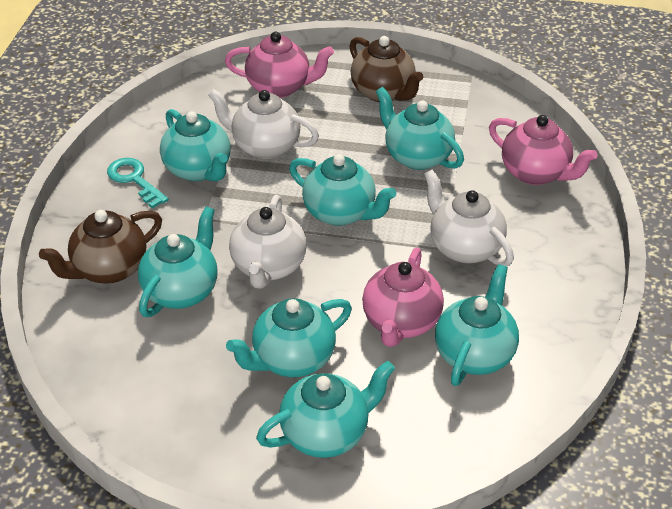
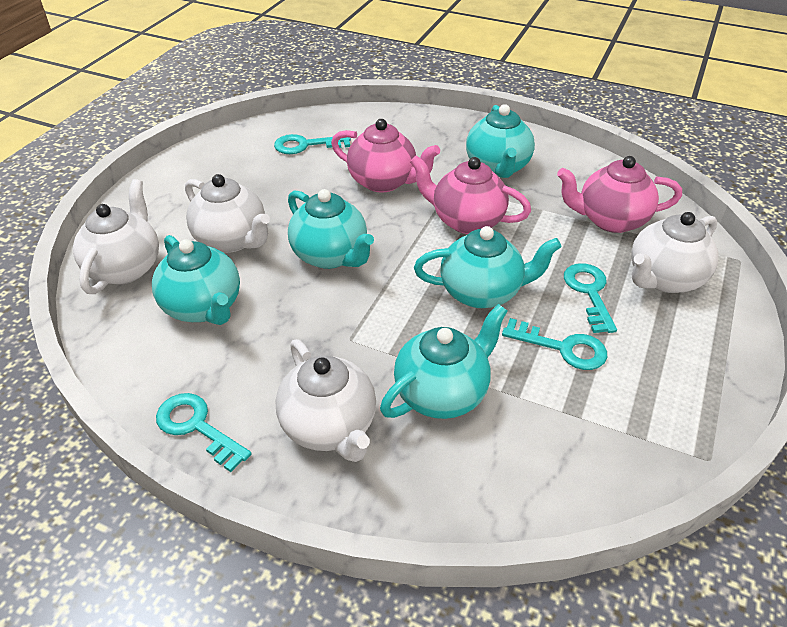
brown teapot: [39,210,162,284] [350,36,423,102] = 2 -> none = 0
turquoise key: [107,158,169,208] = 1 -> [156,393,252,472] [274,134,351,154] [502,318,607,370] [564,263,617,333] = 4
turquoise teapot: [138,207,217,317] [160,109,231,181] [226,298,352,377] [256,361,395,458] [289,154,396,226] [376,87,464,170] [435,264,519,386] = 7 -> [152,235,240,325] [288,189,374,269] [380,304,508,419] [414,226,562,308] [466,104,535,178] = 5
white teapot: [208,89,319,159] [229,195,306,289] [424,170,514,266] = 3 -> [73,179,159,294] [185,174,270,253] [275,339,376,462] [631,212,718,293] = 4

